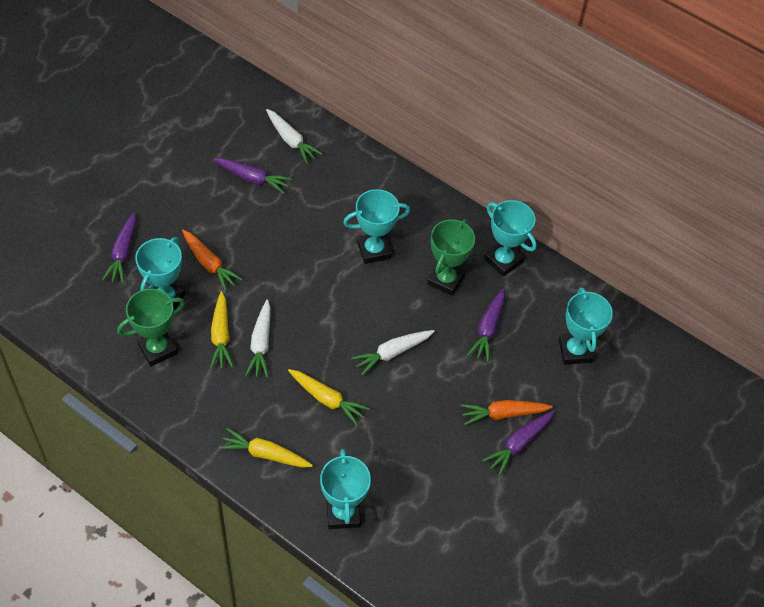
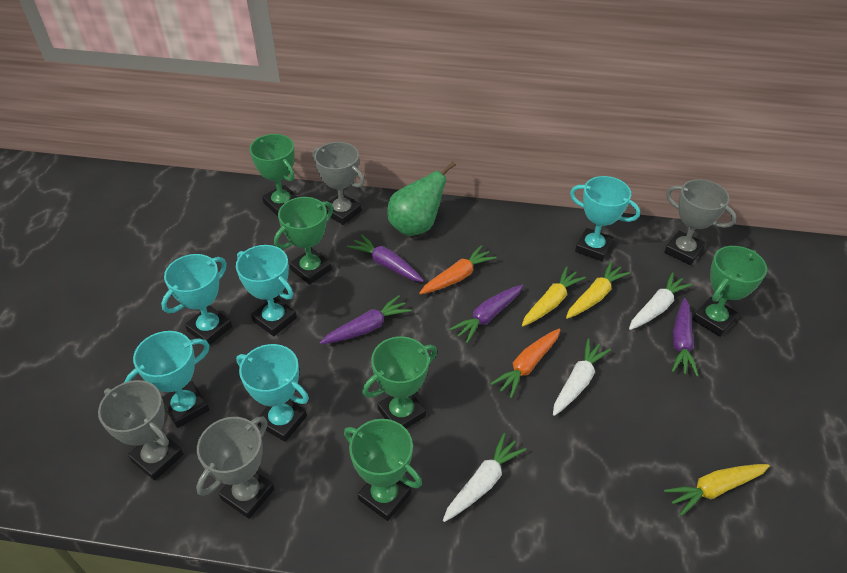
green pear: none = 0 -> [388,161,456,236] = 1
green trophy: [117,289,185,366] [427,219,475,296] = 2 -> [250,134,298,216] [274,197,333,285] [344,419,422,521] [362,336,437,429] [692,246,767,337] = 5
grey trophy: none = 0 -> [98,380,183,481] [196,416,274,519] [313,142,364,225] [664,179,736,265] = 4

